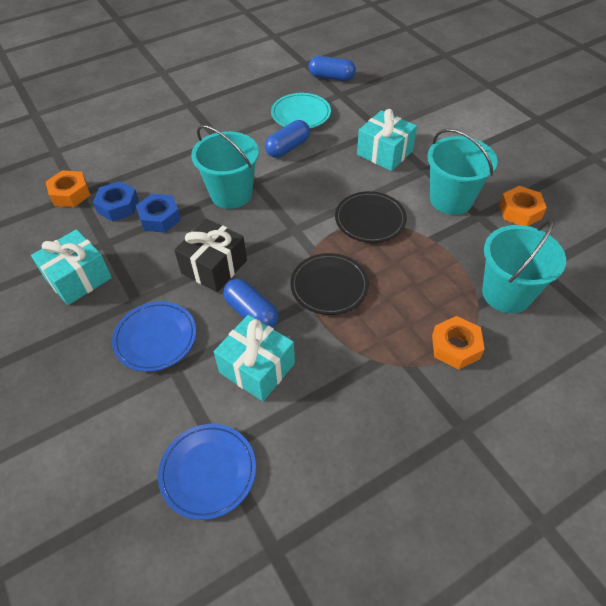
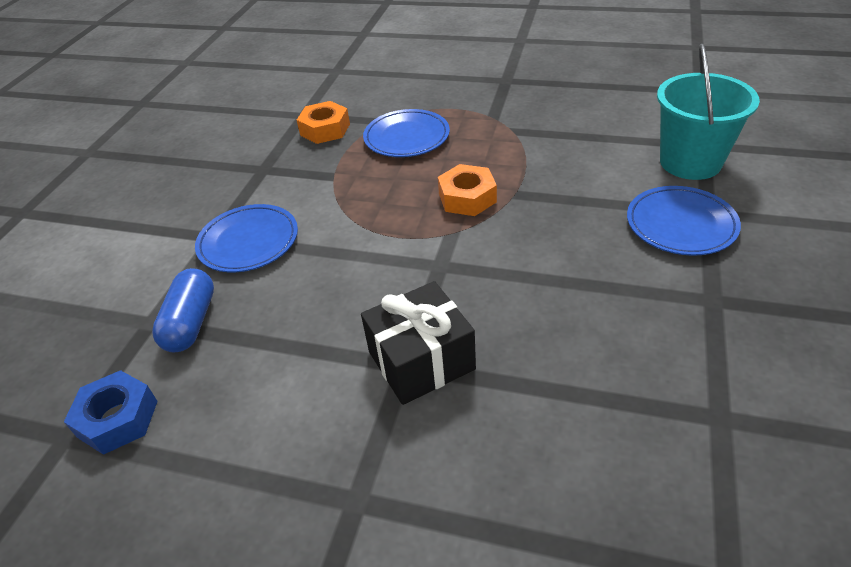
black plate: [290,253,369,315] [335,191,407,243] = 2 -> none = 0
blue capsule: [223,279,278,328] [265,120,310,158] [309,56,356,81] = 3 -> [152,268,214,353] = 1
blue nut: [93,181,139,222] [136,194,181,233] = 2 -> [64,370,158,455] = 1
blue plate: [112,301,196,372] [158,424,256,520] = 2 -> [195,204,298,272] [363,109,450,157] [627,186,741,256] = 3
orange nut: [46,170,90,207] [432,316,485,370] [499,186,547,226] = 3 -> [297,101,350,144] [438,164,497,216] = 2
turquoise bucket: [191,125,259,209] [427,129,497,215] [482,219,566,313] = 3 -> [657,44,760,180] = 1
turquoise gift: [31,229,112,305] [214,315,295,401] [357,109,417,171] = 3 -> none = 0
turquoise plate: [271,93,331,128] = 1 -> none = 0

